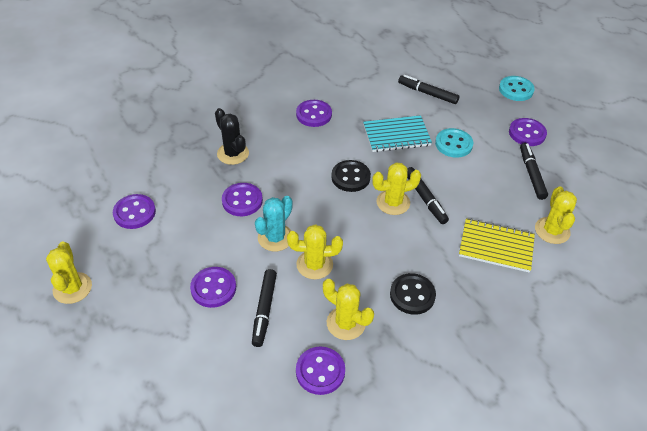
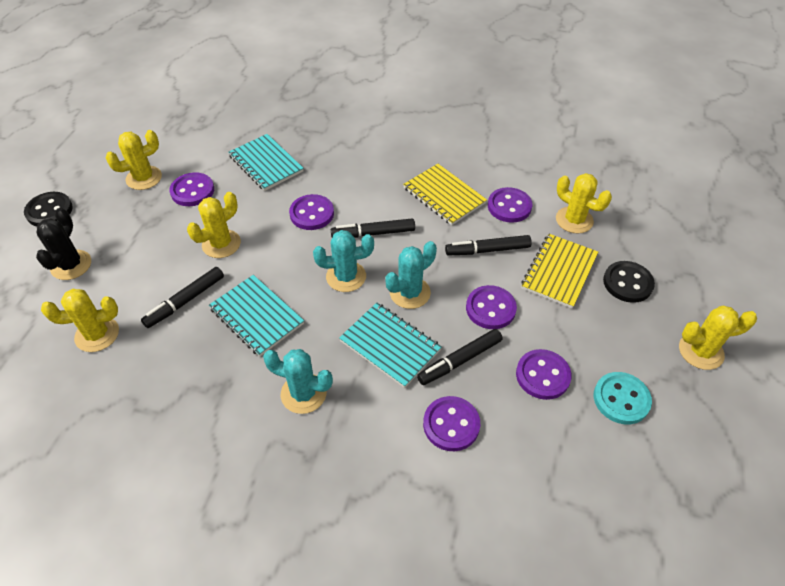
turquoise button: [435,128,473,158] [499,76,535,101] = 2 -> [594,372,652,424] = 1
turquoise cactus: [255,196,293,252] = 1 -> [263,349,333,414] [313,230,374,292] [385,241,437,309] = 3
turquoise notebook: [363,115,432,152] = 1 -> [209,275,304,356] [228,134,304,191] [339,303,442,388] = 3
yellow notebook: [459,218,535,272] = 1 -> [403,164,487,225] [521,234,598,308] = 2

